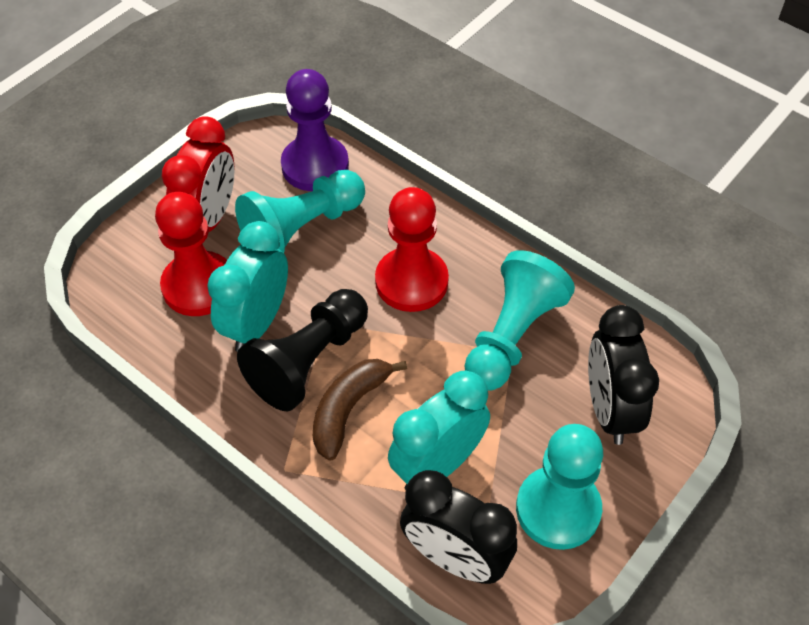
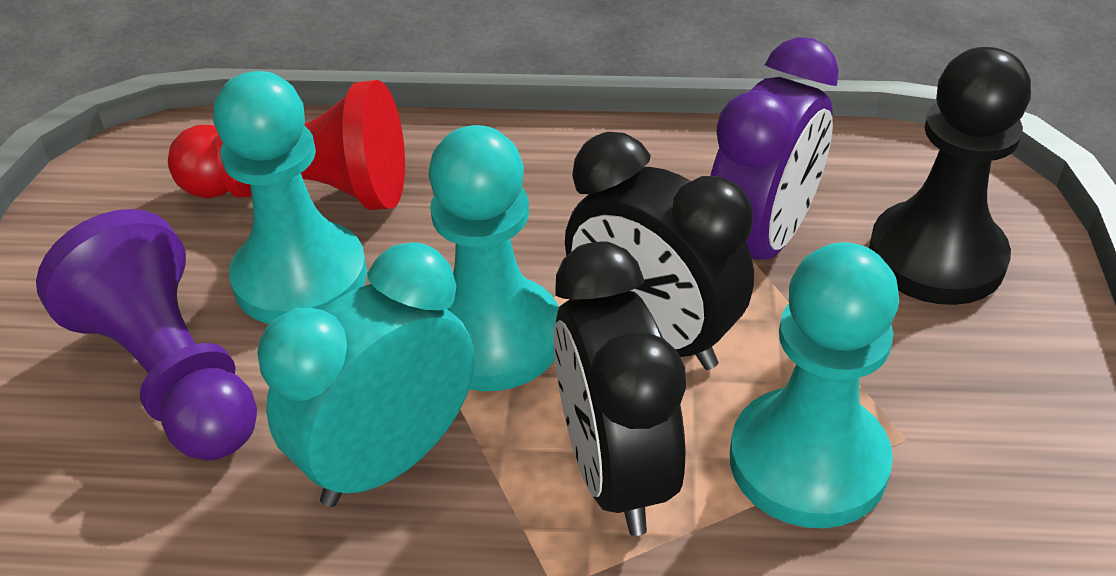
brown banana: [313,359,407,460] = 1 -> none = 0
purple clock: none = 0 -> [710,37,839,260] = 1
red clock: [162,116,234,232] = 1 -> none = 0
red pawn: [155,192,227,316] [375,187,449,312] = 2 -> [168,80,405,210] = 1
turquoise clock: [207,221,288,352] [388,370,490,490] = 2 -> [257,242,475,507] = 1

